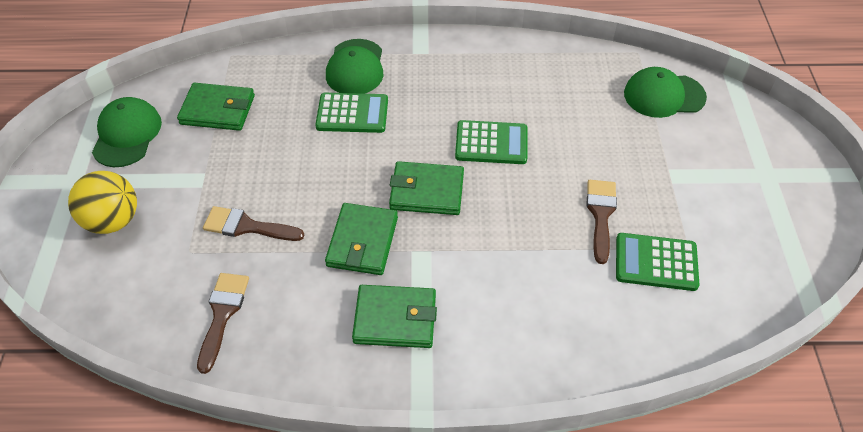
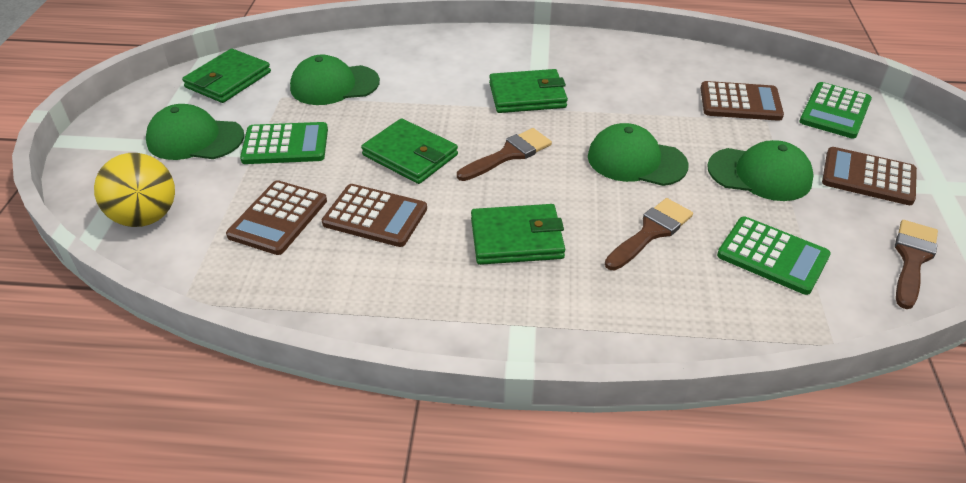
brown calculator: none = 0 -> [226,180,327,255] [322,184,427,247] [701,81,784,121] [822,147,917,205] = 4
green cap: [92,97,162,167] [326,39,383,94] [624,67,707,118] = 3 -> [146,104,244,160] [290,55,380,105] [588,123,689,186] [707,140,814,201] = 4

